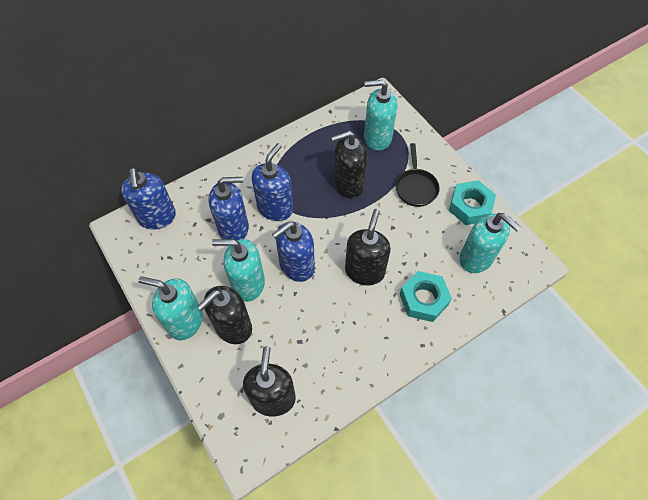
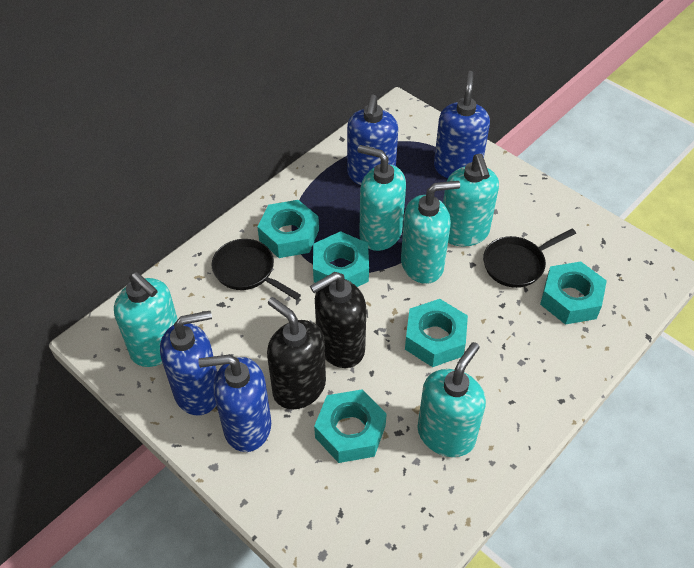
black pan: [395,143,440,207] = 1 -> [212,239,301,300] [483,229,576,288] = 2
black soap dispenser: [197,286,252,344] [243,346,296,417] [331,131,368,199] [345,209,391,285] = 4 -> [267,297,326,409] [310,272,366,368] = 2
turquoise nut: [400,271,452,322] [449,180,496,225] = 2 -> [257,200,319,258] [313,231,369,287] [314,389,387,463] [405,299,468,367] [540,261,607,325] = 5
turquoise soap dispenser: [138,276,203,340] [212,239,265,302] [364,80,397,151] [459,213,521,273] = 4 -> [114,272,178,367] [357,145,406,251] [401,181,460,284] [417,342,486,457] [443,154,499,247] = 5

